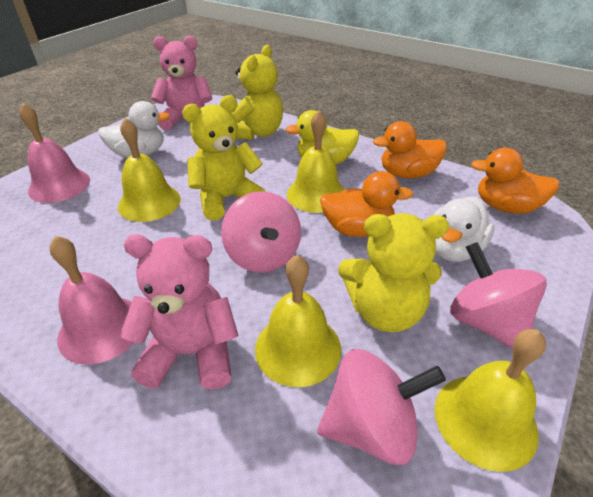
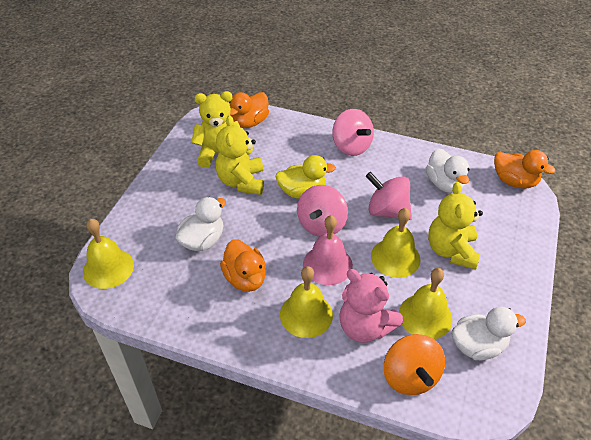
orange spinning top: none = 0 -> [384,334,445,395] = 1
pink bell: [19,103,90,203] [50,236,135,364] = 2 -> [303,215,353,285] = 1
pink teddy bear: [120,234,238,390] [151,36,213,130] = 2 -> [339,269,403,343] = 1
white duck: [98,101,170,158] [434,197,494,262] = 2 -> [175,197,226,251] [426,149,470,193] [452,307,526,360] = 3

